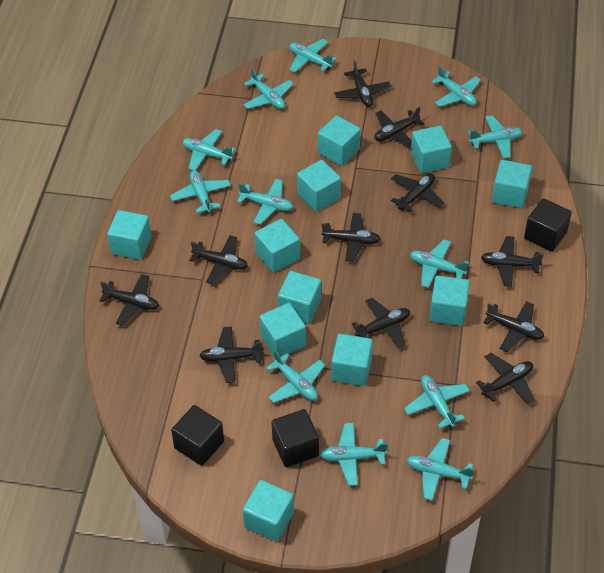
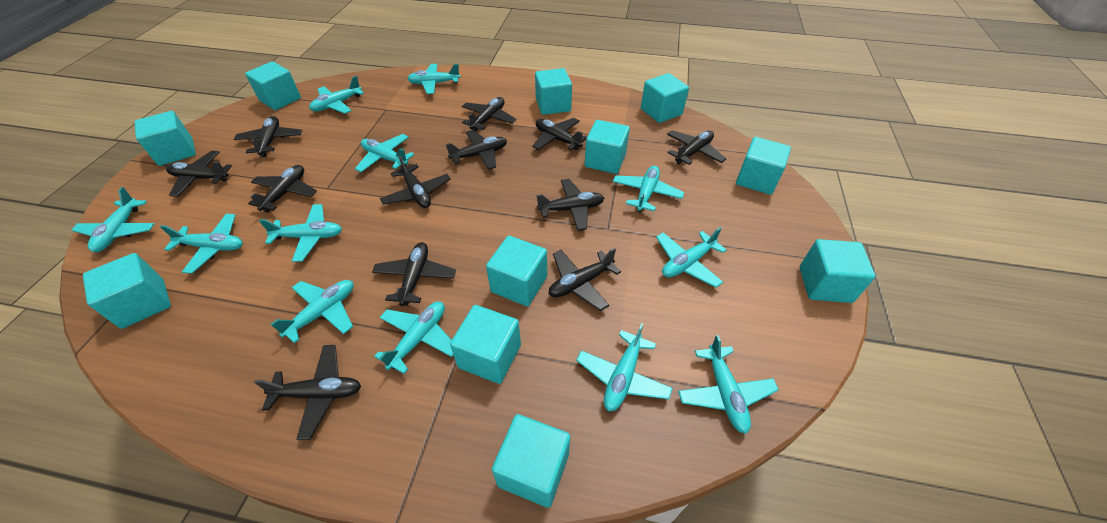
black cube: [171,405,224,466] [271,409,319,467] [524,198,572,252] = 3 -> none = 0
black plane: [99,274,159,326] [189,235,248,285] [200,327,263,383] [321,213,380,262] [334,60,391,107] [352,298,410,348] [374,107,425,148] [391,173,445,213] [476,353,535,404] [481,236,544,287] [483,301,544,352] = 11 -> [166,151,232,197] [234,116,302,157] [248,165,317,213] [254,345,361,440] [372,242,456,306] [380,155,451,208] [446,130,507,170] [462,97,517,132] [532,118,587,150] [536,179,604,231] [549,248,621,311] [667,130,726,165] = 12

